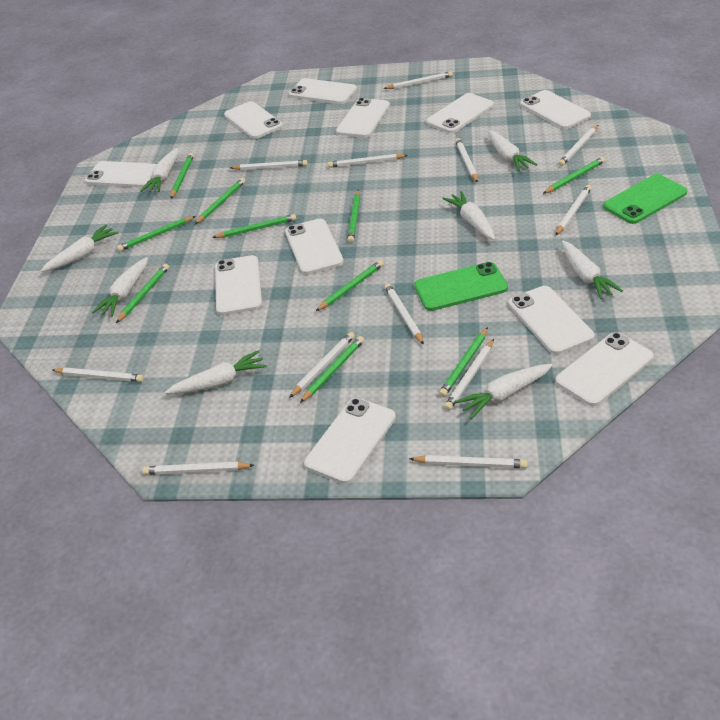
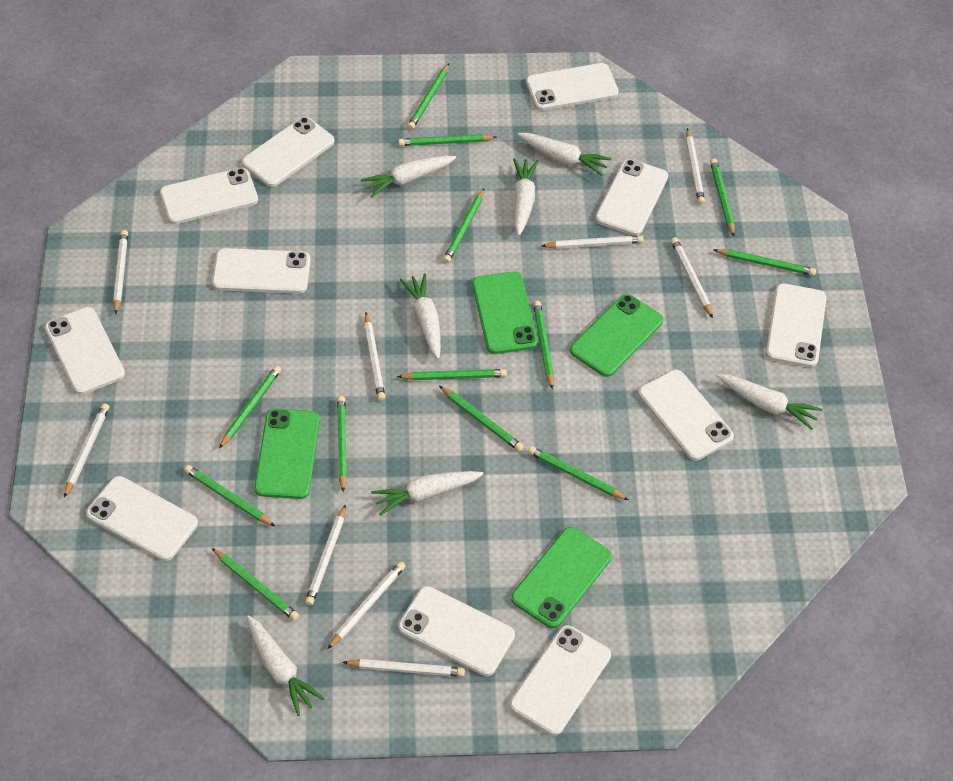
green pencil: [116,264,169,323] [117,216,196,252] [171,153,194,199] [195,178,245,224] [212,214,296,238] [300,336,364,403] [316,260,384,311] [348,190,360,243] [439,327,488,397] [543,157,605,194] = 10 -> [184,465,275,526] [212,548,299,621] [219,365,281,449] [337,396,347,492] [397,369,507,380] [398,134,497,146] [408,64,449,130] [439,386,524,452] [443,189,484,263] [528,446,629,500] [533,301,554,389] [710,159,735,236] [714,249,816,276] = 13
green phone: [414,262,508,311] [603,174,687,224] = 2 -> [254,409,320,499] [472,272,538,354] [511,527,612,628] [570,294,663,377] = 4
white carrot: [41,225,118,272] [92,257,148,317] [141,148,178,192] [165,350,267,394] [442,191,495,240] [455,364,553,419] [488,130,537,172] [562,241,623,299] = 8 -> [247,615,325,716] [361,156,456,198] [371,471,483,516] [400,273,441,359] [513,158,539,236] [517,133,612,176] [717,374,822,430] = 7
white pencil: [52,367,144,382] [142,462,254,475] [230,160,308,170] [289,332,355,398] [328,154,408,168] [383,71,453,89] [384,283,424,345] [409,455,527,468] [444,339,494,411] [455,138,478,183] [556,185,591,235] [558,125,598,166] = 12 -> [64,403,109,498] [113,230,128,314] [305,504,346,606] [328,561,406,649] [343,659,465,677] [364,313,385,401] [541,235,644,249] [671,237,713,318] [686,128,705,204] = 9

